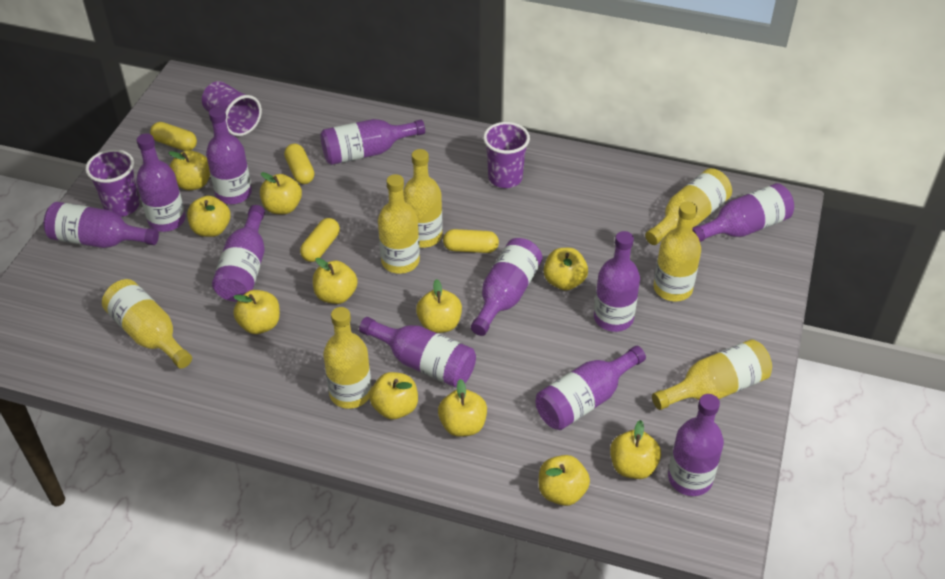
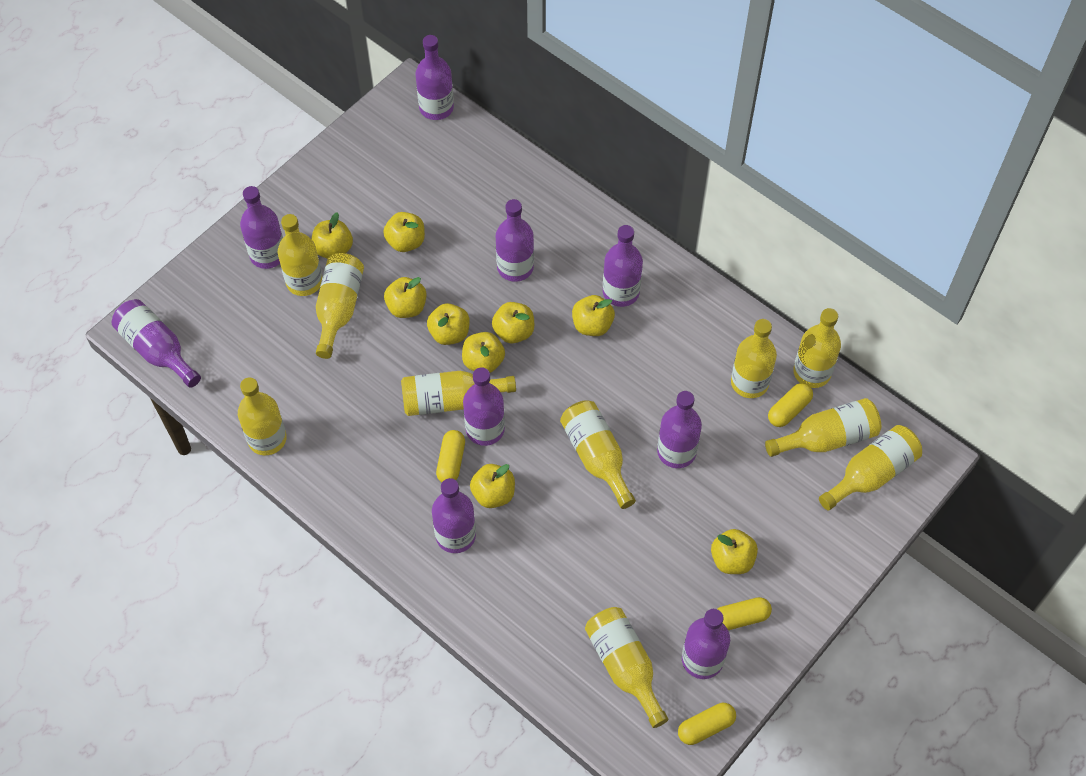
purple bottle: [43,202,159,248] [136,133,186,232] [206,107,252,204] [212,205,265,302] [320,119,425,165] [359,317,476,388] [471,238,543,336] [535,346,646,430] [594,231,640,332] [668,394,724,496] [692,183,794,242] = 11 -> [112,299,201,388] [240,186,283,269] [416,35,454,120] [432,478,476,553] [463,367,505,446] [496,199,534,282] [603,225,643,307] [657,391,702,468] [682,609,730,679] = 9
purple cup: [85,149,140,217] [202,81,262,136] [483,122,530,188] = 3 -> none = 0
yellow apple: [168,150,210,190] [187,196,231,237] [233,290,280,334] [260,172,302,214] [313,258,358,304] [369,372,418,420] [416,279,462,333] [438,379,487,437] [539,455,590,506] [544,248,588,290] [610,420,661,479] = 11 -> [311,212,353,259] [383,212,425,252] [384,277,427,318] [427,303,470,345] [462,332,505,373] [470,464,515,508] [492,302,534,343] [572,295,615,336] [711,529,758,574] = 9
yellow bottle: [102,279,192,369] [323,307,372,409] [378,174,420,274] [403,149,443,248] [645,168,732,245] [652,339,772,410] [654,202,701,301] = 7 -> [238,377,287,455] [278,214,322,296] [316,253,364,359] [401,371,516,416] [560,400,636,509] [585,607,669,728] [731,319,777,398] [765,398,881,457] [793,308,841,388] [819,425,922,510] = 10

